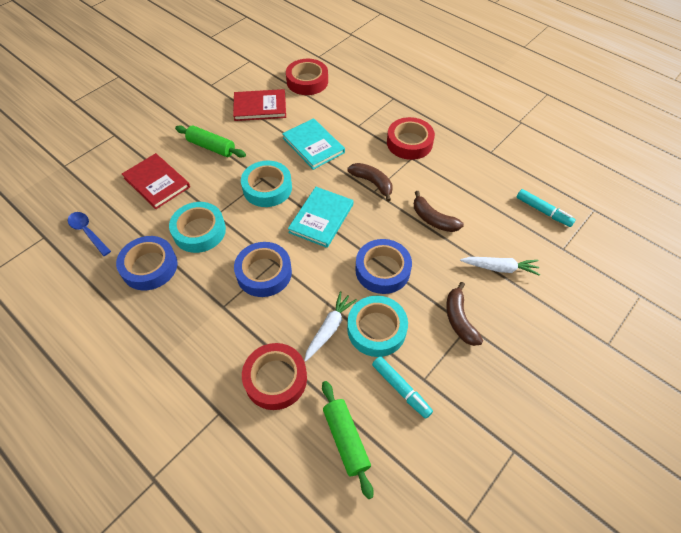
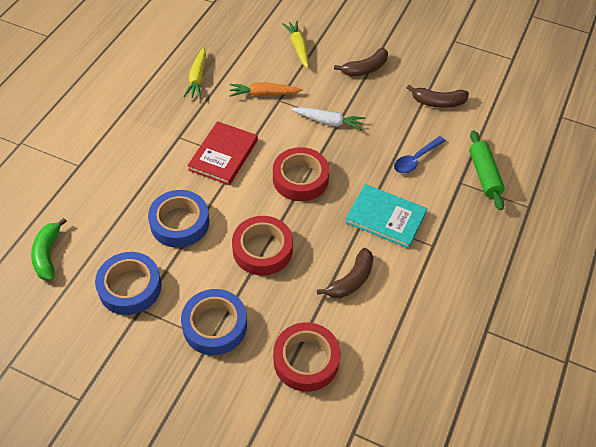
green banana: none = 0 -> [31,218,67,280] = 1
green rolling pin: [175,125,246,158] [322,381,373,499] = 2 -> [469,130,505,210] = 1
orange carrot: none = 0 -> [229,82,303,97] = 1
red book: [122,153,190,209] [233,89,286,121] = 2 -> [187,121,258,185] = 1
turquoise book: [282,118,345,170] [288,187,353,248] = 2 -> [345,184,427,249] = 1
turquoise marker: [372,356,433,419] [517,189,576,227] = 2 -> none = 0
turquoise tape: [169,202,226,253] [241,161,292,207] [347,296,408,357] = 3 -> none = 0
white carrot: [304,291,357,362] [460,257,540,276] = 2 -> [291,107,365,131] = 1
yellow carrot: none = 0 -> [183,47,206,98] [282,21,309,68] = 2

